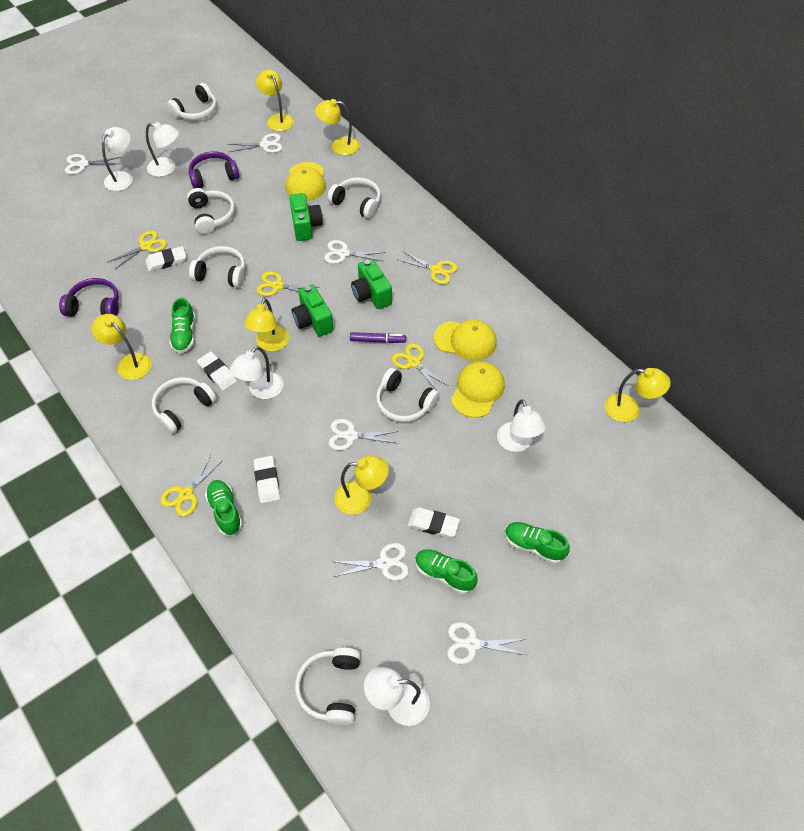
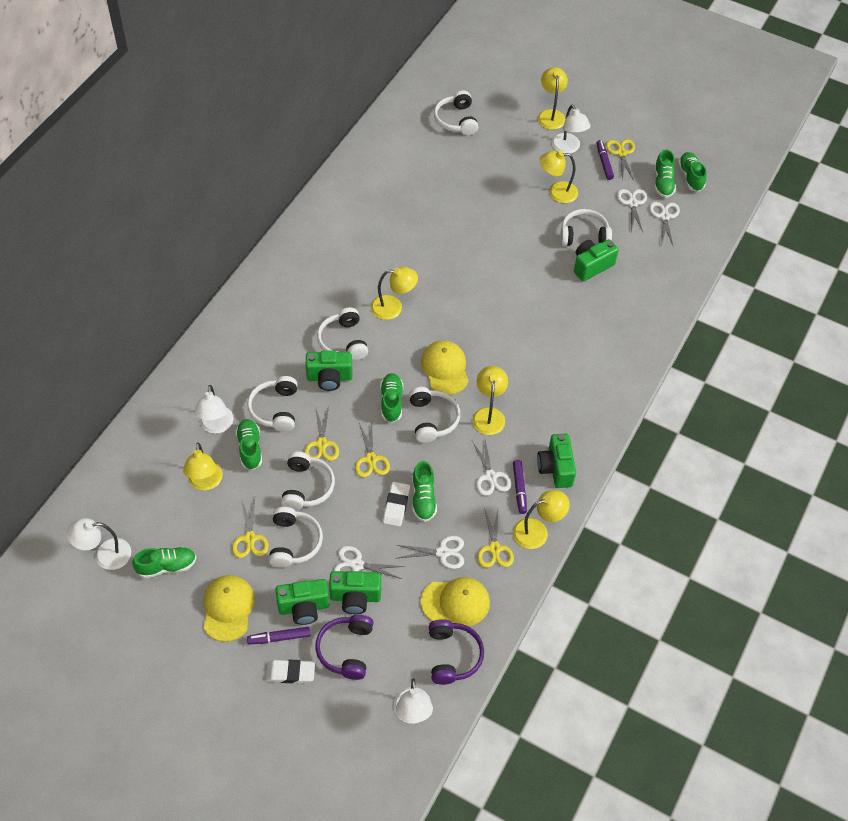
green camera: [289,193,323,241] [292,285,334,337] [351,259,392,309] = 3 -> [275,579,329,625] [306,350,352,391] [329,571,381,614] [537,433,576,488] [574,239,619,281] = 5
green shoe: [169,298,195,353] [205,480,243,536] [415,549,478,594] [505,522,570,564] = 4 -> [132,547,196,578] [236,419,262,470] [380,373,403,423] [412,461,437,522] [654,149,676,198] [678,152,706,192] = 6
purple marker: [350,332,406,343] = 1 -> [247,627,310,644] [513,460,527,514] [597,140,614,180] = 3
white eraser: [146,246,186,272] [197,352,237,391] [253,456,280,503] [408,507,460,538] = 4 -> [266,660,315,683] [383,482,410,527] = 2
white lamp: [102,127,133,191] [146,122,179,177] [230,346,283,399] [364,667,430,726] [497,399,546,452] = 5 -> [66,518,131,570] [194,385,234,434] [394,678,433,724] [552,105,591,153] = 4
white scissors: [65,154,121,174] [228,133,282,153] [324,240,385,264] [329,419,399,450] [334,543,409,581] [447,622,527,664] = 6 -> [334,546,405,579] [397,536,464,569] [472,440,511,496] [617,189,647,232] [649,202,680,245] = 5

